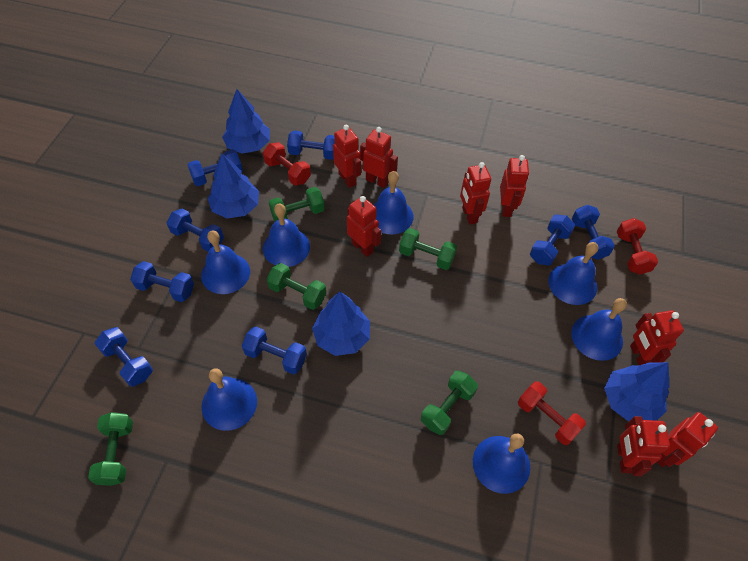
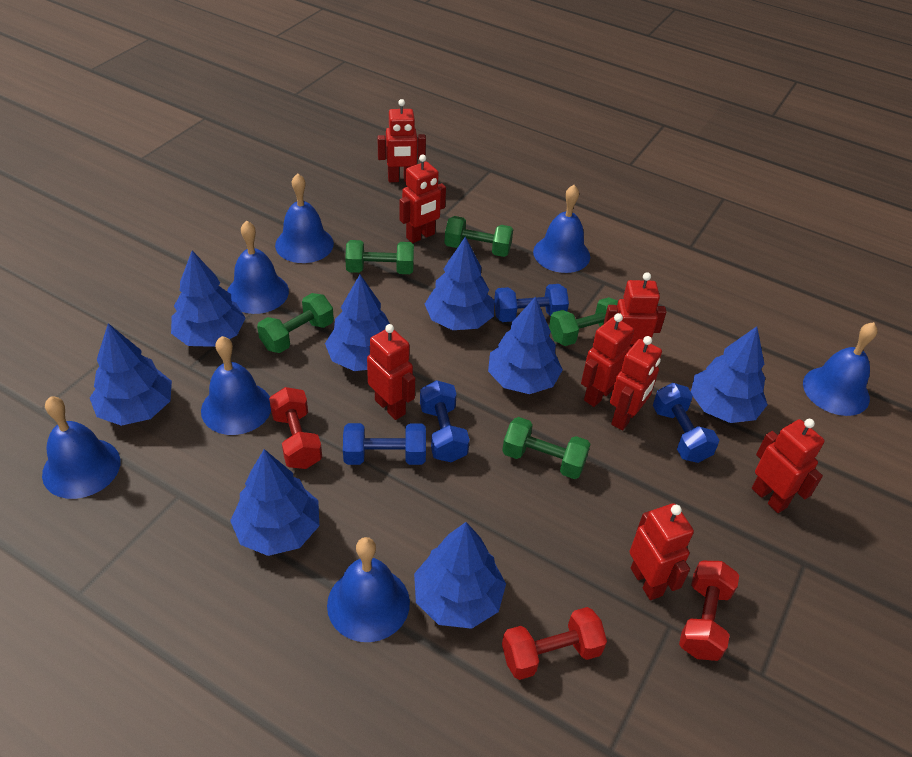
blue dumbbell: [94,327,153,387] [130,261,194,302] [167,209,224,251] [188,149,243,186] [242,327,307,375] [287,130,335,160] [530,215,575,266] [572,205,615,260] = 8 -> [343,423,426,465] [420,380,470,462] [494,284,569,322] [653,383,719,463] = 4
blue tree: [208,153,259,219] [222,89,270,154] [312,291,370,356] [604,362,669,422] = 4 -> [90,323,172,426] [171,251,245,347] [230,449,319,556] [325,275,390,371] [414,522,506,629] [425,237,494,330] [488,297,563,394] [691,326,768,423] = 8

